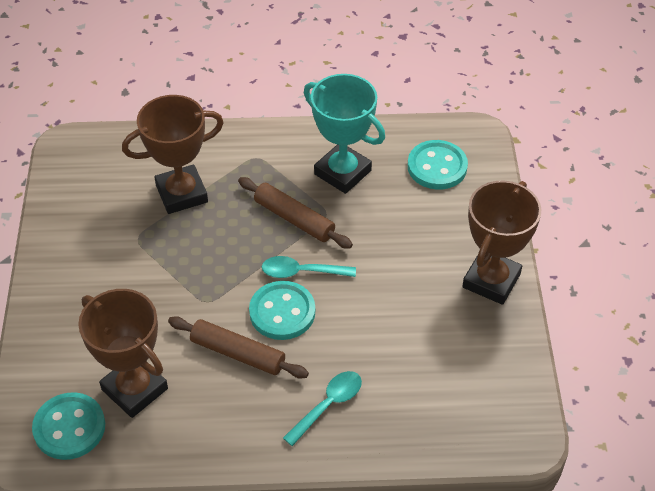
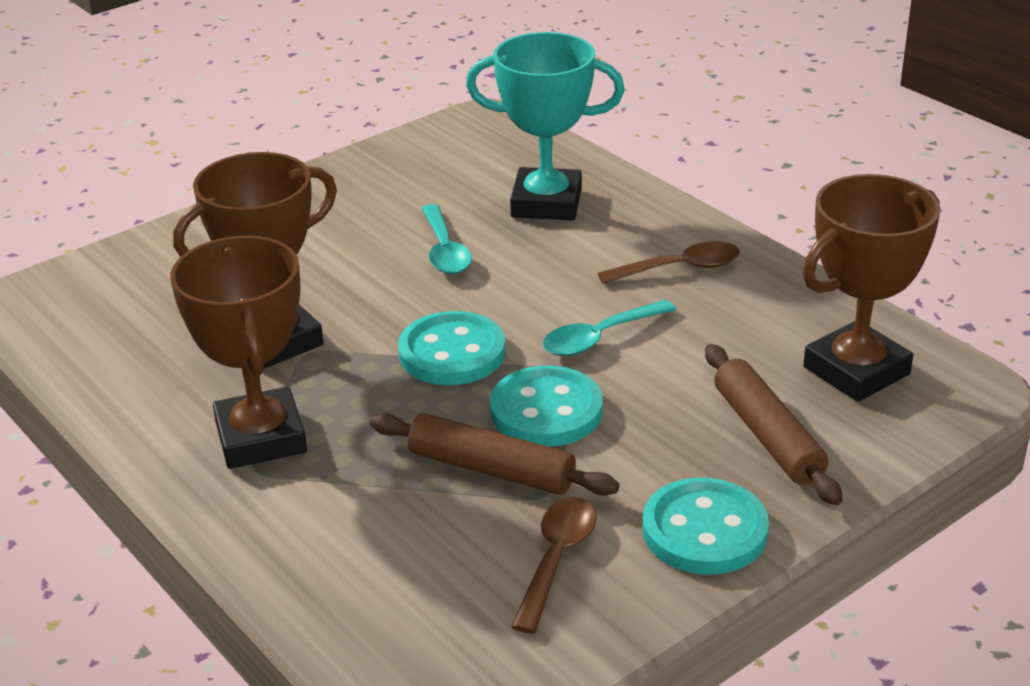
brown spoon: none = 0 -> [511,497,596,634] [598,241,740,284] = 2

